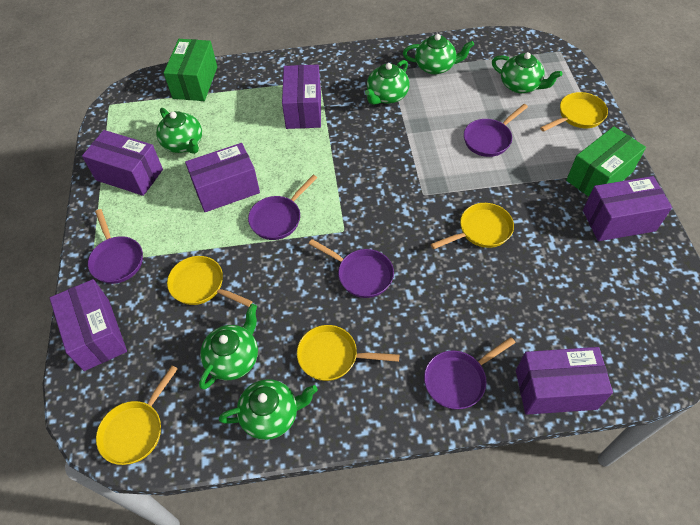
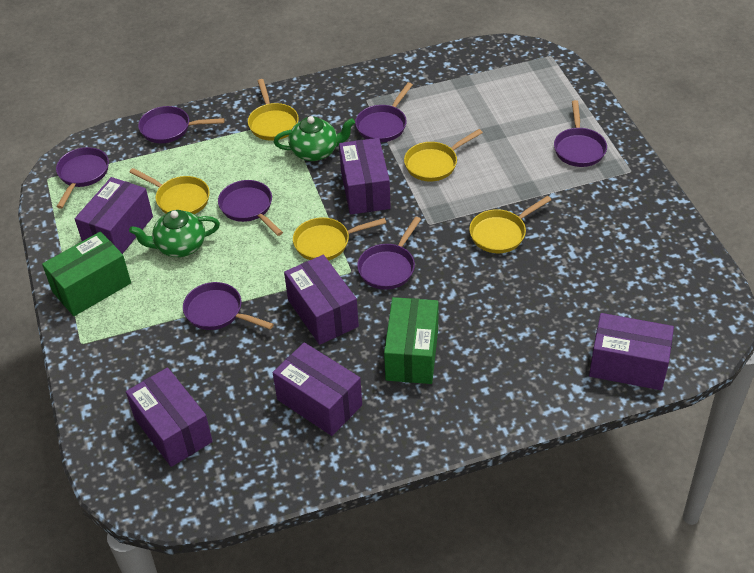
green teapot: [156,108,202,154] [199,304,258,390] [219,379,318,440] [365,60,410,105] [403,34,474,75] [492,52,562,93] = 6 -> [129,210,220,257] [274,116,355,161] = 2
purple pan: [88,209,143,284] [248,175,317,240] [309,239,394,298] [424,337,516,409] [464,104,528,157] = 5 -> [56,147,109,209] [138,106,224,143] [183,282,274,330] [218,180,283,236] [355,82,413,142] [357,217,421,290] [554,100,607,167] = 7

